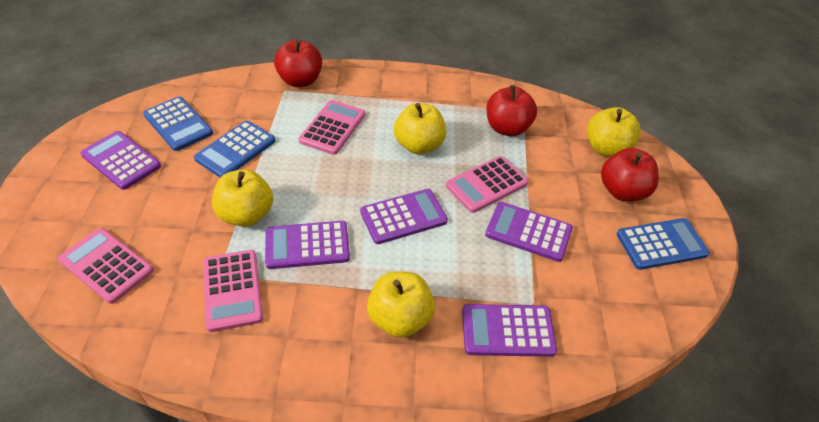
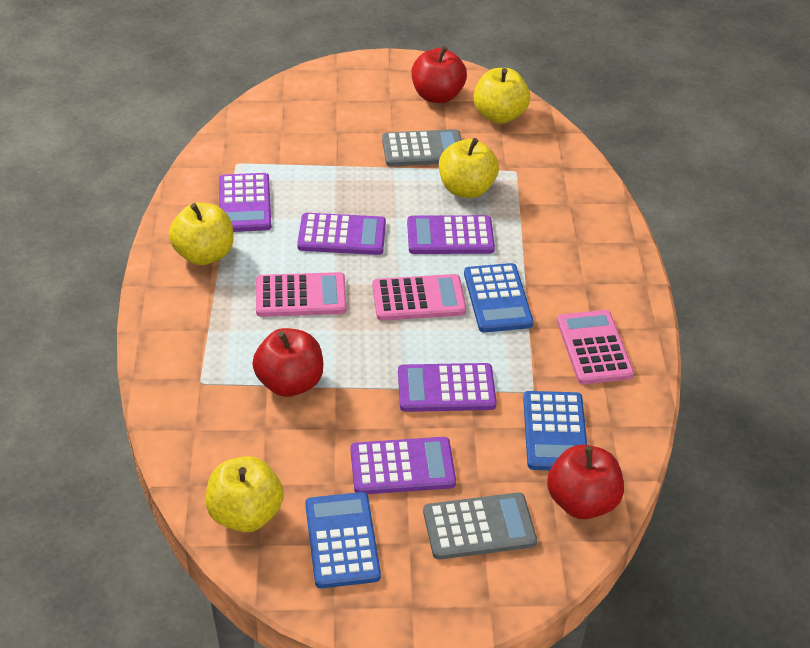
grey calculator: none = 0 -> [382,129,462,166] [423,492,537,560] = 2
pink calculator: [58,228,154,304] [203,250,263,332] [299,100,365,155] [446,156,528,213] = 4 -> [256,272,347,317] [372,274,466,321] [557,310,634,384] = 3

